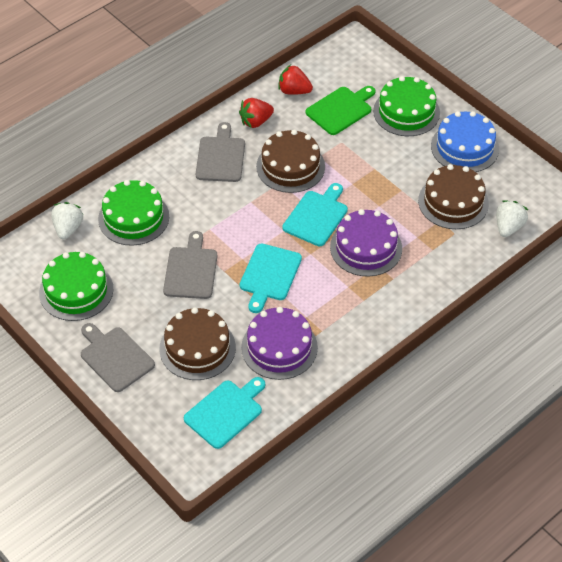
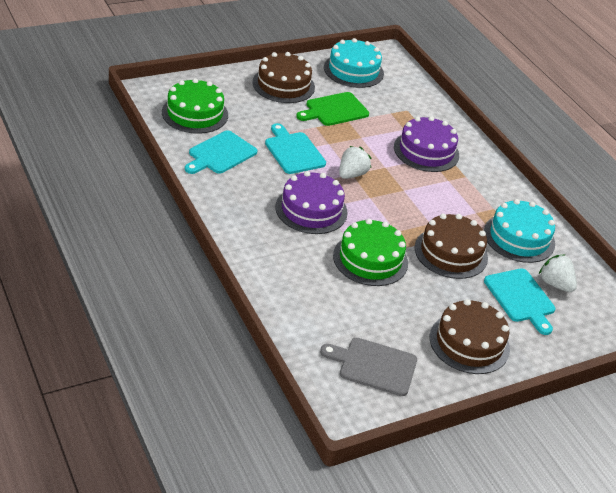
blue cake: [431,111,499,172] = 1 -> none = 0
green cake: [39,252,113,321] [98,180,169,246] [373,76,440,136] = 3 -> [162,78,228,134] [333,219,408,286] = 2
grey cutting board: [81,323,155,392] [163,231,217,299] [196,122,245,182] = 3 -> [320,338,417,396] = 1
red strawberry: [239,98,274,128] [278,65,313,95] = 2 -> none = 0
turquoise cake: none = 0 -> [324,38,384,88] [484,199,555,263] = 2

